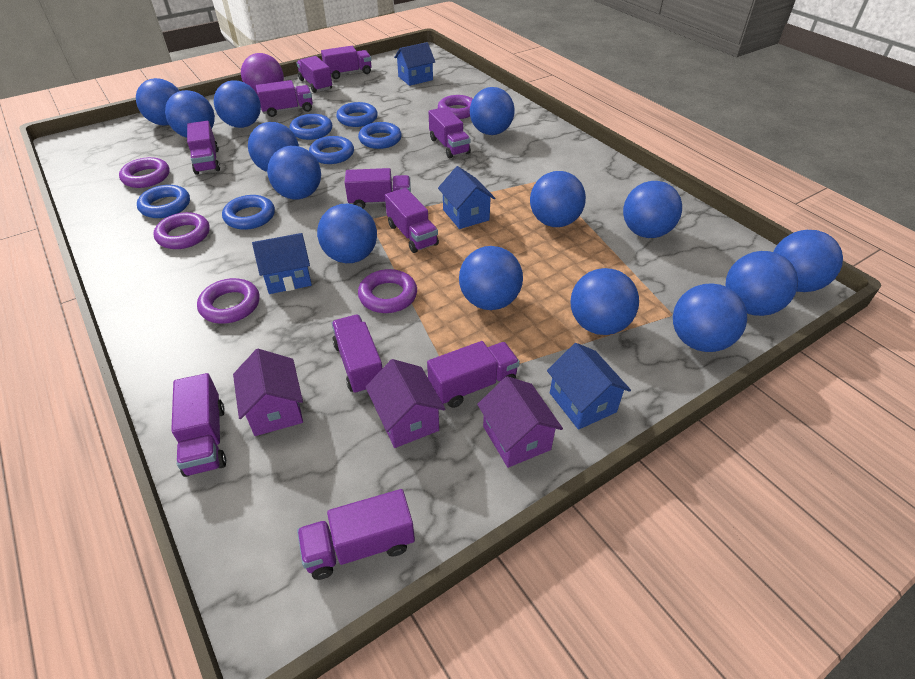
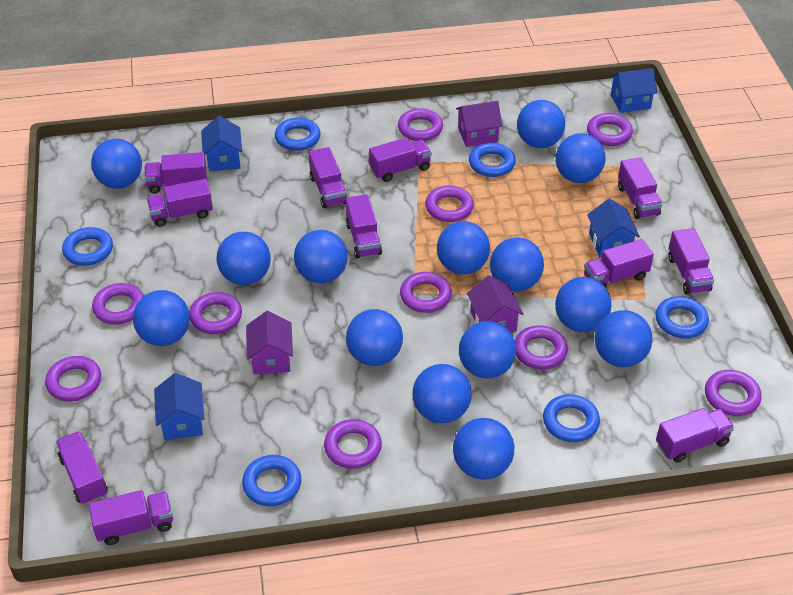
purple ball: [241,53,284,95] = 1 -> none = 0
purple ring: [119,157,170,188] [153,212,210,249] [197,278,260,324] [358,269,417,313] [438,95,473,119] = 5 -> [45,356,101,402] [92,283,144,325] [189,292,242,334] [324,419,382,469] [398,108,443,141] [400,272,452,313] [425,186,474,222] [515,325,568,369] [587,113,633,146] [705,370,762,416] = 10

